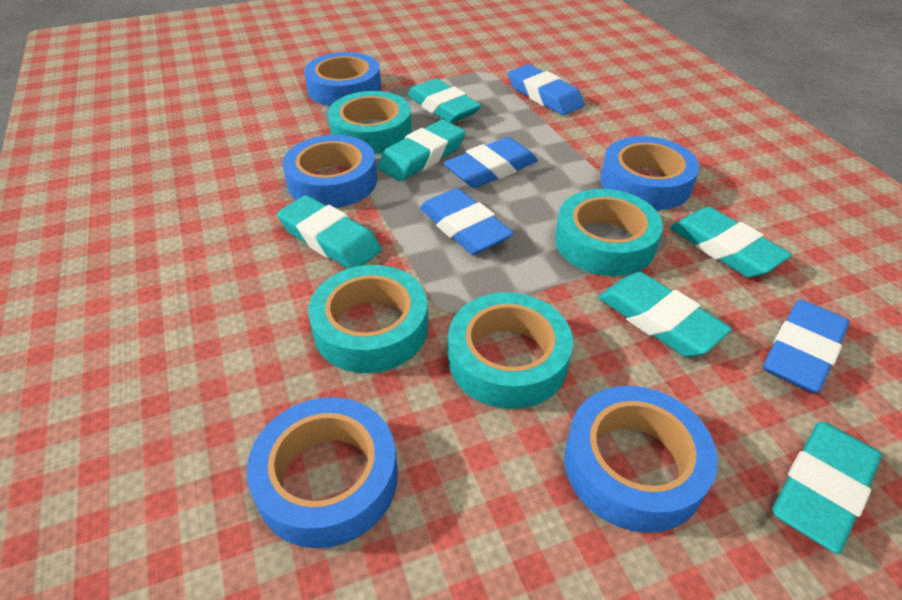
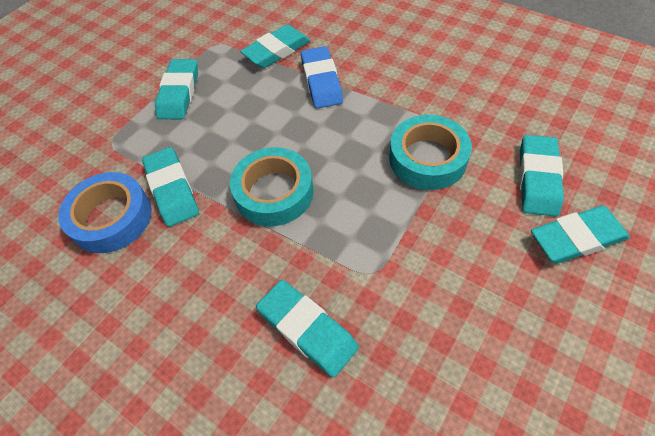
blue eraser: [420,188,514,255] [444,137,538,188] [508,64,584,115] [763,300,850,393] = 4 -> [301,46,343,109] = 1
blue tape: [247,397,398,548] [283,135,377,208] [304,52,381,106] [565,386,718,533] [601,136,699,210] = 5 -> [58,172,152,253] = 1
turquoise tape: [308,265,428,373] [328,91,412,154] [448,292,573,409] [555,189,663,276] = 4 -> [230,147,314,226] [389,115,472,190] = 2

